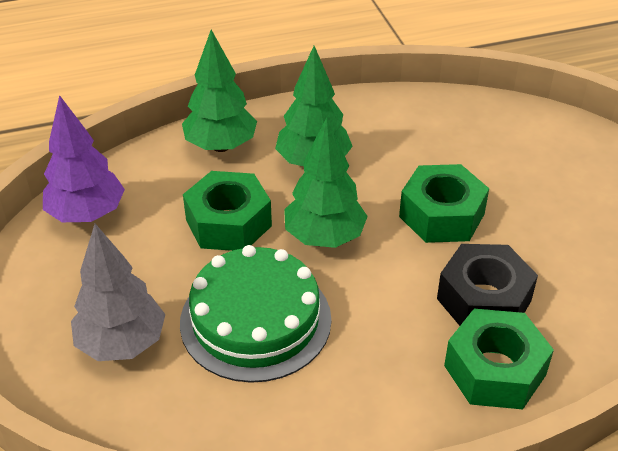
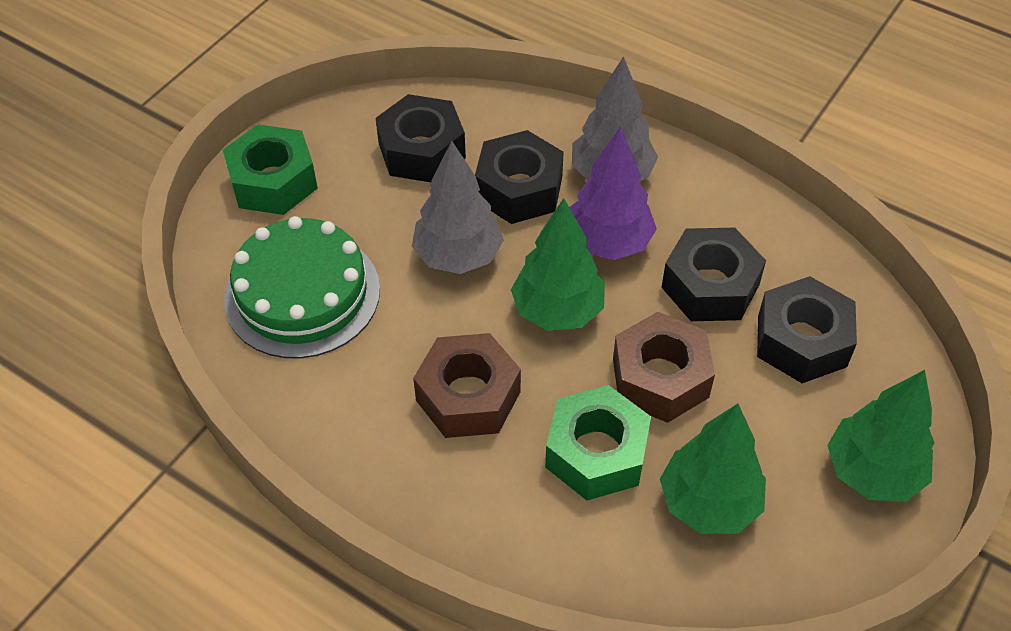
black nut: [437,244,538,326] = 1 -> [375,94,466,182] [475,130,564,224] [661,228,766,321] [757,276,857,383] = 4
brown nut: none = 0 -> [413,333,521,438] [613,312,715,423] = 2
green nut: [183,171,272,251] [399,164,489,243] [444,309,554,409] = 3 -> [223,124,318,215] [545,385,651,500] = 2
grey tree: [71,224,166,361] = 1 -> [412,141,504,274] [572,56,658,182] = 2

